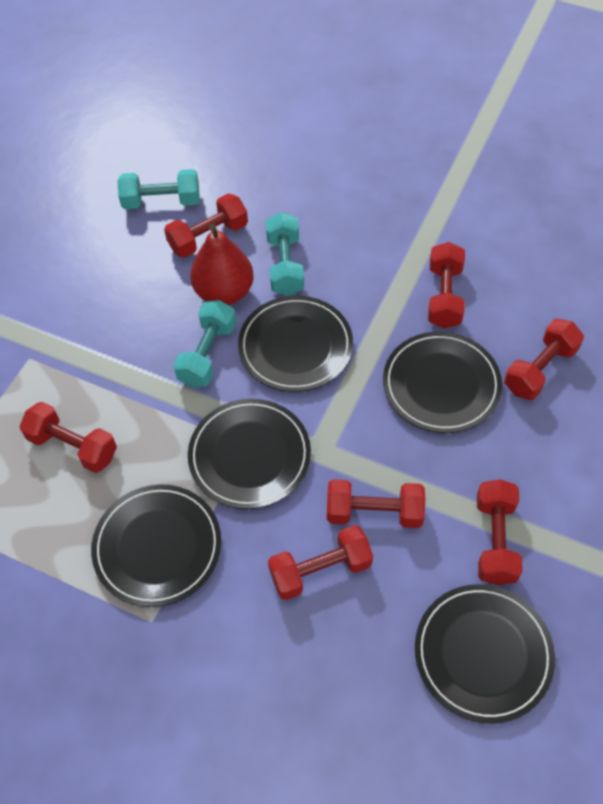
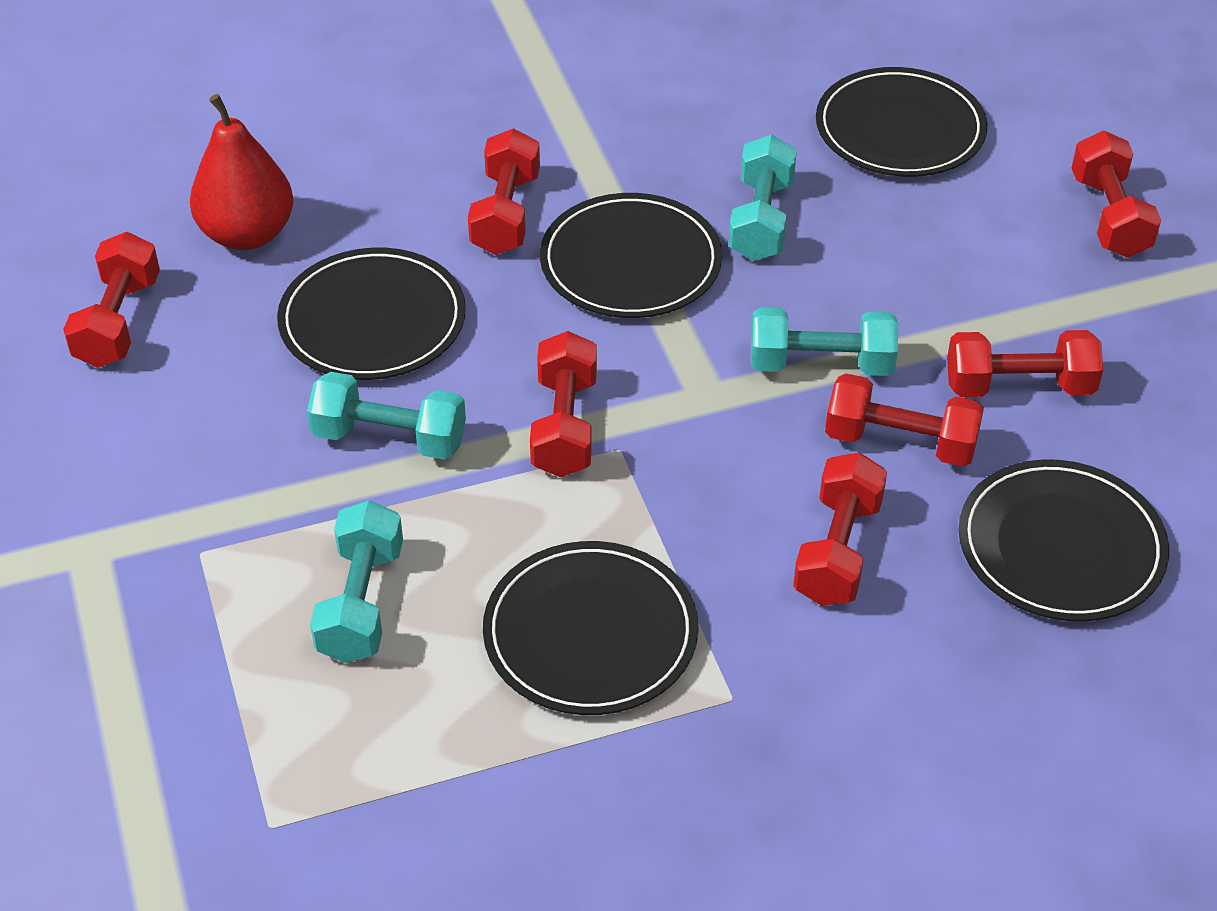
turquoise dumbbell: [117,169,200,209] [173,300,236,387] [266,212,304,296] = 3 -> [307,372,466,459] [310,500,403,663] [729,135,797,261] [751,307,898,376] = 4

